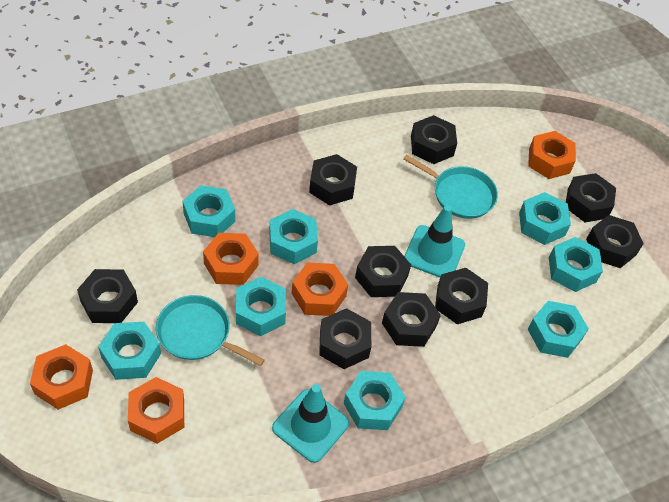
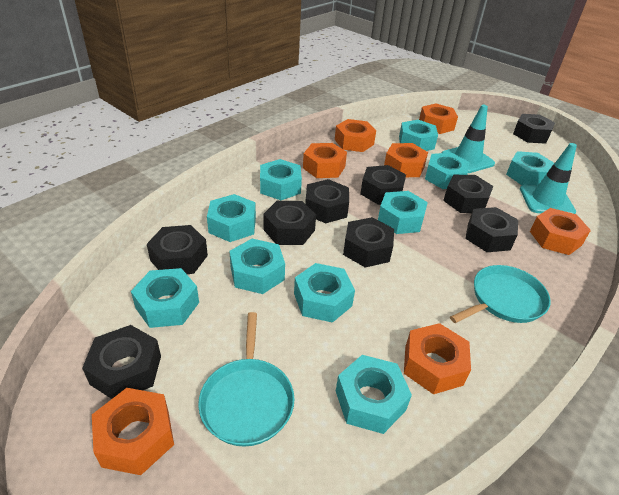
orange nut: [30,344,93,410] [128,377,184,444] [203,233,259,285] [292,262,348,316] [528,131,576,179] = 5 -> [92,388,174,475] [303,143,347,178] [335,119,376,152] [384,143,428,177] [404,323,471,394] [419,104,458,134] [530,208,591,255] = 7
turquoise nut: [98,322,161,380] [183,185,235,237] [236,277,286,336] [269,209,318,264] [344,371,406,430] [519,192,571,245] [528,301,589,358] [549,237,603,292] = 8 -> [131,268,199,328] [207,194,256,242] [229,239,285,294] [260,159,302,200] [294,263,355,323] [336,355,412,434] [378,191,428,234] [399,120,438,151] [425,153,469,189] [506,151,554,185] = 10

